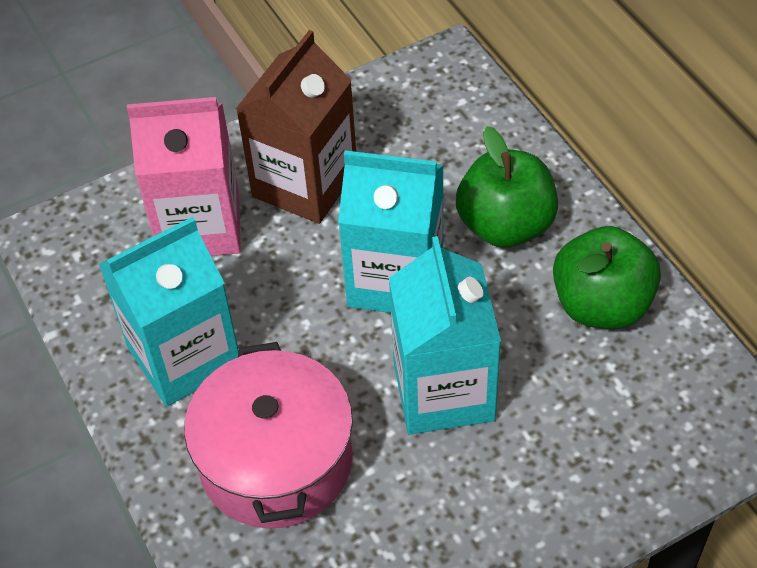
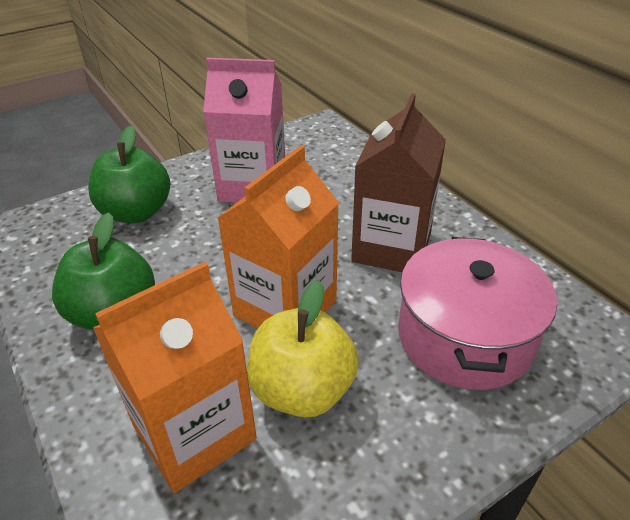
orange carton: none = 0 -> [93,262,257,493] [218,145,339,328] = 2
turquoise carton: [99,217,239,406] [338,150,443,313] [389,236,501,434] = 3 -> none = 0
yellow apple: none = 0 -> [247,280,359,417] = 1

